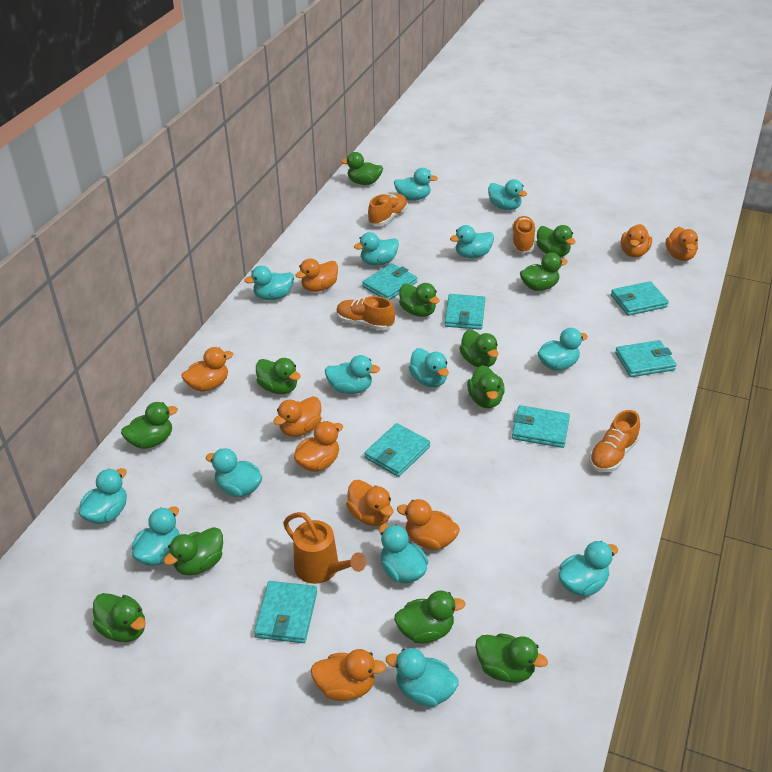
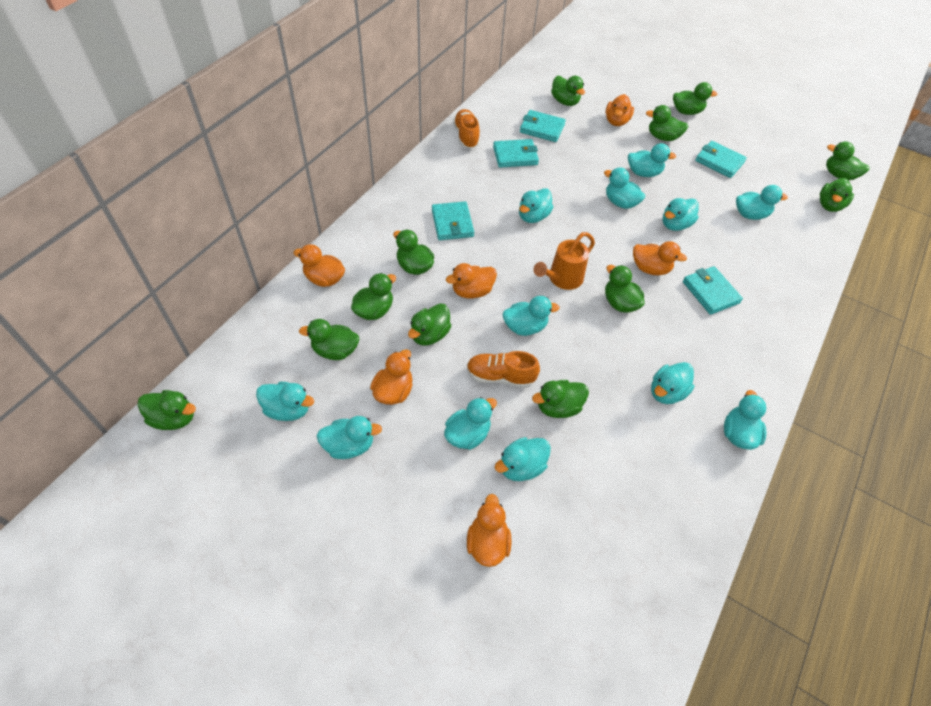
orange duck: [182,347,233,392] [273,397,322,437] [294,421,343,472] [295,258,338,292] [310,649,386,701] [346,480,393,526] [397,499,460,550] [621,224,652,257] [666,227,698,261] = 9 -> [293,244,345,287] [370,349,413,405] [446,263,497,299] [467,494,512,567] [606,94,634,126] [633,241,687,275] = 6
orange shoe: [336,296,395,330] [368,194,408,226] [511,216,536,253] [589,410,640,472] = 4 -> [453,109,480,149] [467,351,540,388] = 2
turquoise duck: [79,468,127,524] [132,506,180,566] [206,448,262,497] [244,266,294,300] [325,355,380,394] [354,232,399,266] [379,524,428,584] [386,648,459,707] [394,168,438,201] [409,348,449,387] [450,225,494,258] [488,179,527,210] [538,328,588,371] [558,541,618,597] = 14 -> [256,382,314,421] [317,416,382,459] [444,397,497,450] [495,437,551,481] [503,296,560,336] [519,188,553,223] [604,167,645,209] [628,143,676,177] [651,362,694,404] [662,198,699,231] [724,390,766,450] [736,185,788,220] = 12
turquoise wallet: [254,581,317,643] [362,263,417,300] [364,423,430,477] [444,294,485,330] [512,405,570,448] [611,281,669,316] [615,340,676,377] = 7 -> [432,201,474,240] [493,139,539,168] [520,110,566,142] [683,266,743,315] [695,141,747,178] = 5

